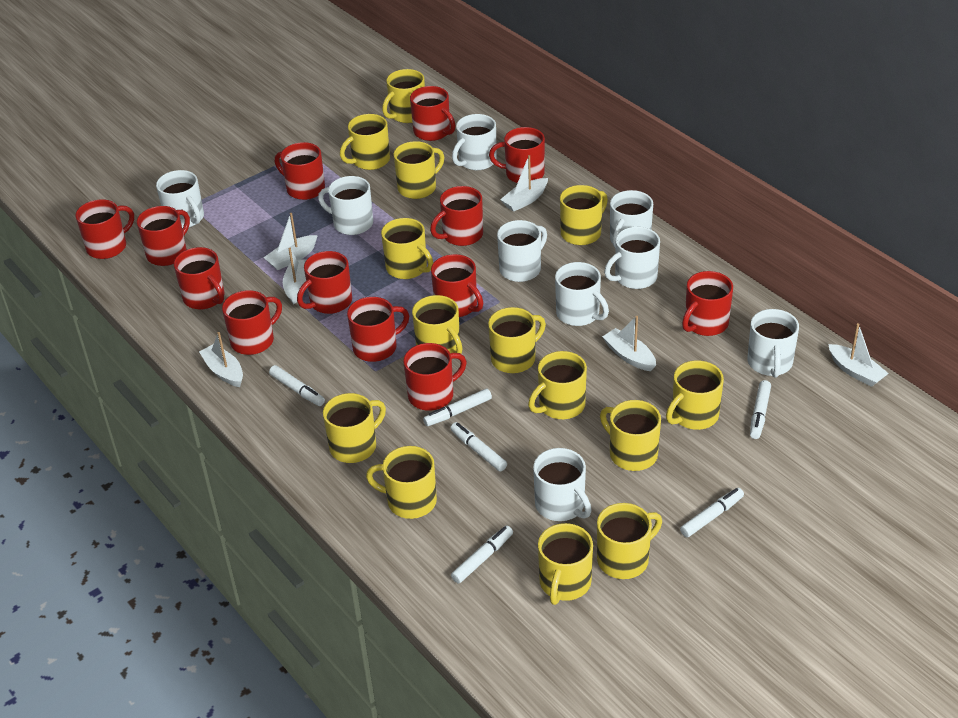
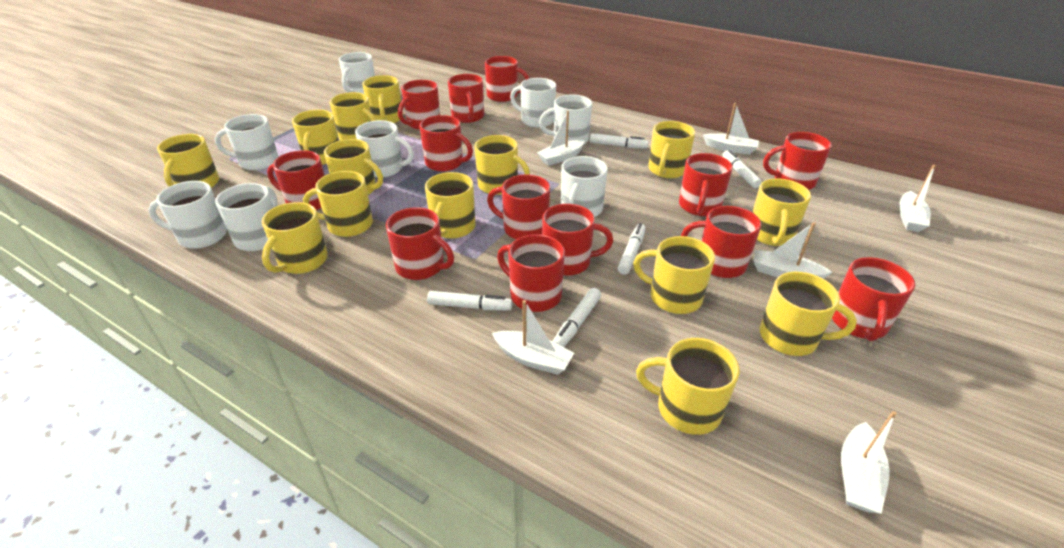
white marker: [269,365,325,406] [423,389,492,426] [450,422,507,471] [451,525,513,583] [680,488,744,537] [750,380,771,439] = 6 -> [427,291,512,311] [553,288,601,347] [590,133,648,149] [618,223,646,275] [722,150,762,188] = 5
white mug: [156,170,204,228] [318,176,373,235] [452,114,497,170] [497,220,547,282] [533,448,592,521] [555,262,609,326] [604,227,660,289] [610,190,653,247] [747,309,799,378] = 9 -> [148,181,227,249] [215,114,279,170] [215,183,277,251] [339,52,375,94] [355,120,414,177] [510,78,556,127] [539,94,592,145] [561,156,608,217] = 8

